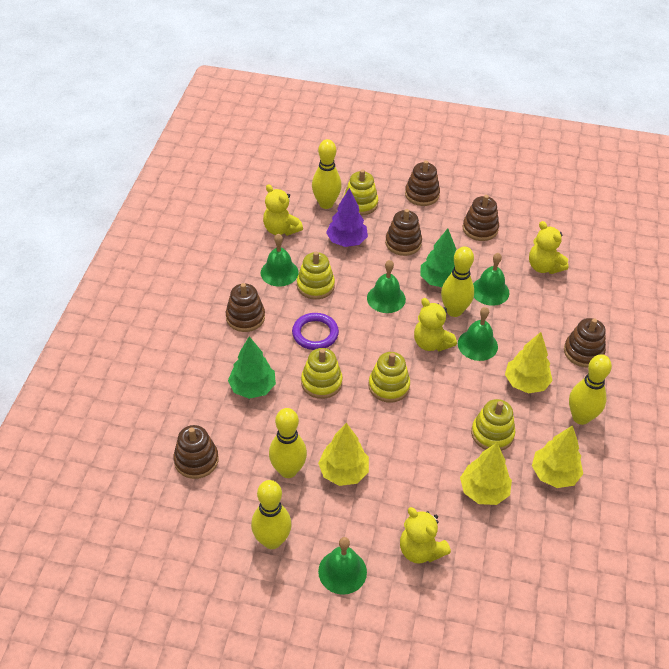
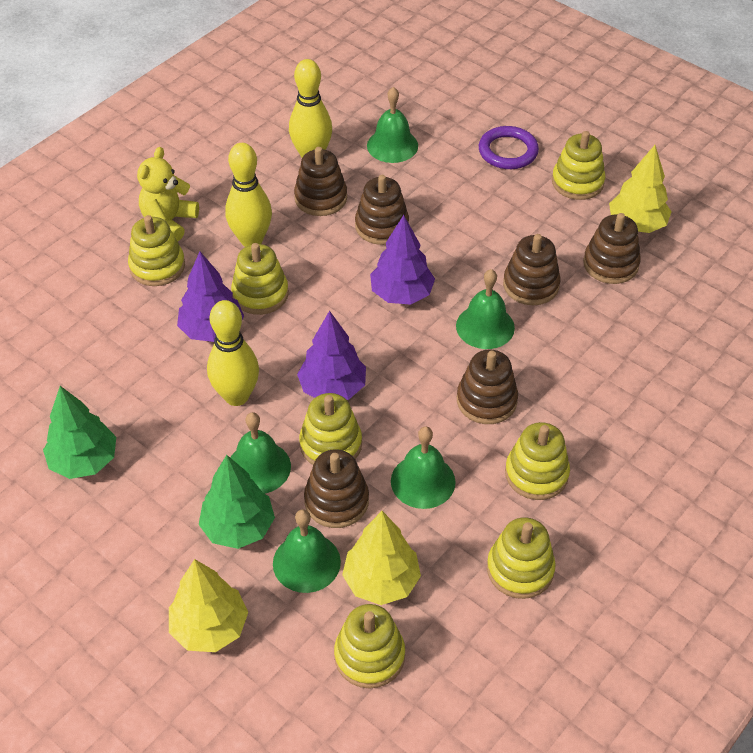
purple tree: [326,188,368,247] = 1 -> [177,252,244,342] [297,311,366,400] [370,215,435,305] = 3
yellow bowling pin: [251,480,292,549] [269,408,307,478] [312,139,342,209] [441,246,474,317] [569,354,612,425] = 5 -> [207,300,259,406] [225,143,272,247] [289,59,332,158] = 3
yellow stacking toy: [297,252,335,300] [301,348,343,399] [343,169,378,215] [369,352,410,403] [471,399,516,451] = 5 -> [128,215,185,286] [231,243,289,315] [299,393,362,465] [334,604,405,689] [487,517,556,599] [505,422,570,500] [552,131,605,200] = 7
yellow teddy bear: [263,184,303,236] [400,507,451,564] [414,298,457,351] [529,221,569,274] = 4 -> [137,147,199,241] = 1
yellow tree: [318,423,369,486] [460,443,512,505] [505,332,553,394] [532,425,583,488] = 4 -> [169,559,248,652] [342,511,421,605] [609,145,672,233] = 3

